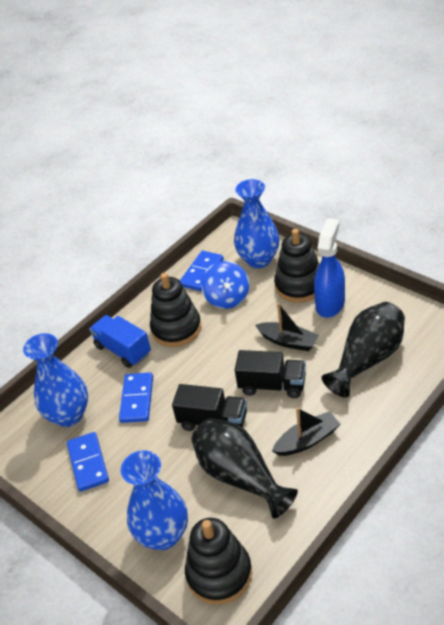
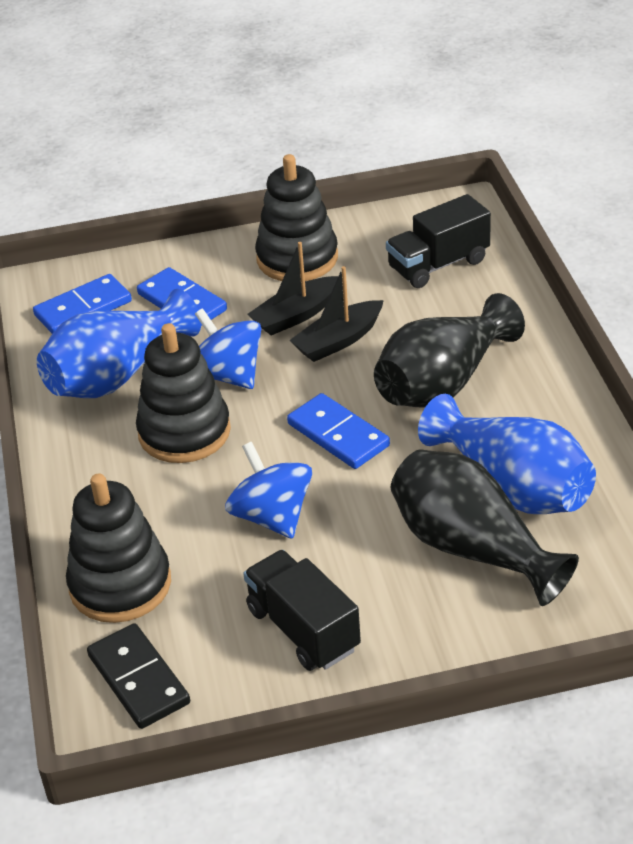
black domino: none = 0 -> [87,623,190,729] = 1
blue spinning top: [201,261,249,309] = 1 -> [195,308,261,389] [225,442,312,539] = 2
blue spray bottle: [314,218,345,318] = 1 -> none = 0
blue truck: [89,315,151,368] = 1 -> none = 0
blue vase: [23,333,88,427] [121,450,188,550] [234,179,279,268] = 3 -> [37,289,201,398] [418,394,596,514] = 2

